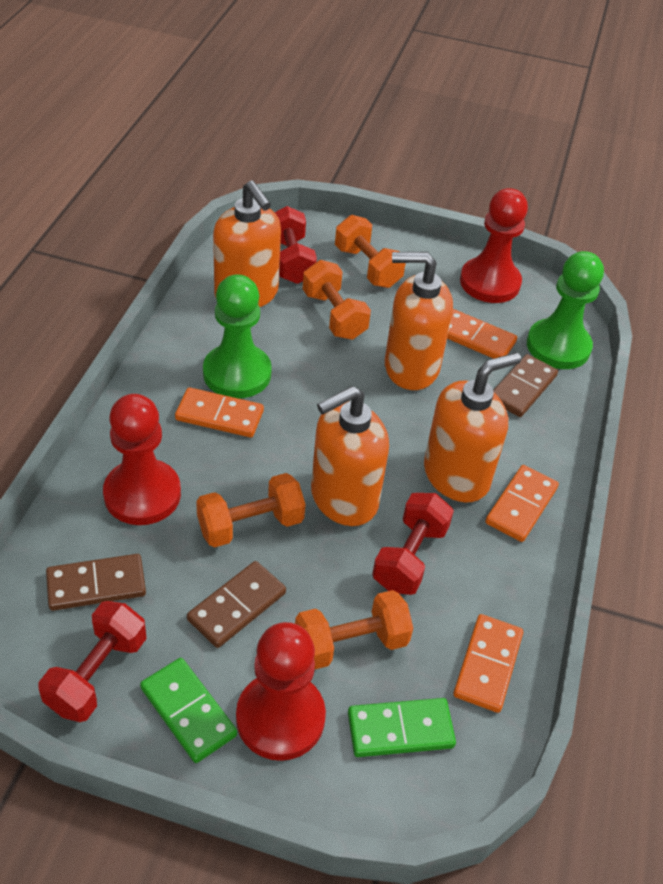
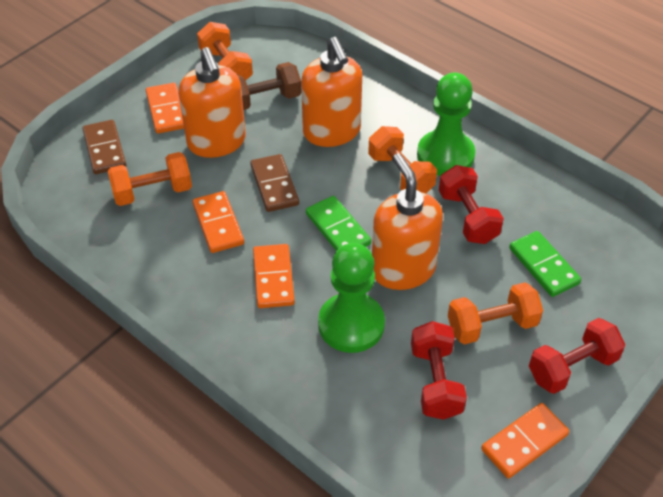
brown domino: [46,554,146,611] [187,561,286,648] [493,354,558,417] = 3 -> [82,120,126,174] [250,154,299,212] = 2
brown dumbbell: none = 0 -> [237,62,301,110] = 1
orange soap dispenser: [213,181,281,307] [311,386,389,526] [385,252,453,390] [424,352,521,503] = 4 -> [178,47,246,158] [301,37,362,147] [372,153,443,290] = 3
red pawn: [103,394,181,525] [236,622,326,761] [460,188,528,303] = 3 -> none = 0

